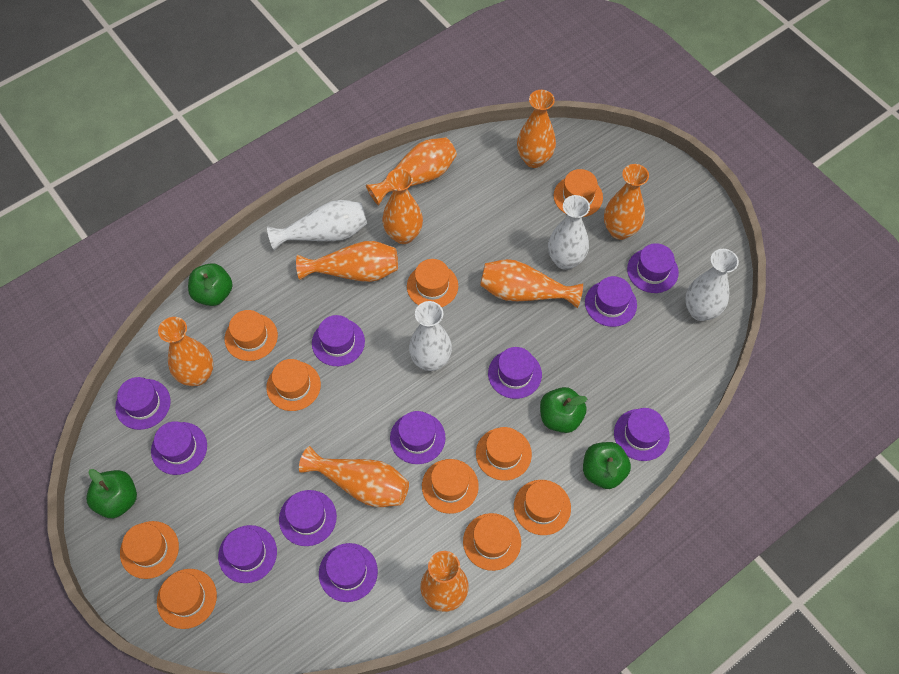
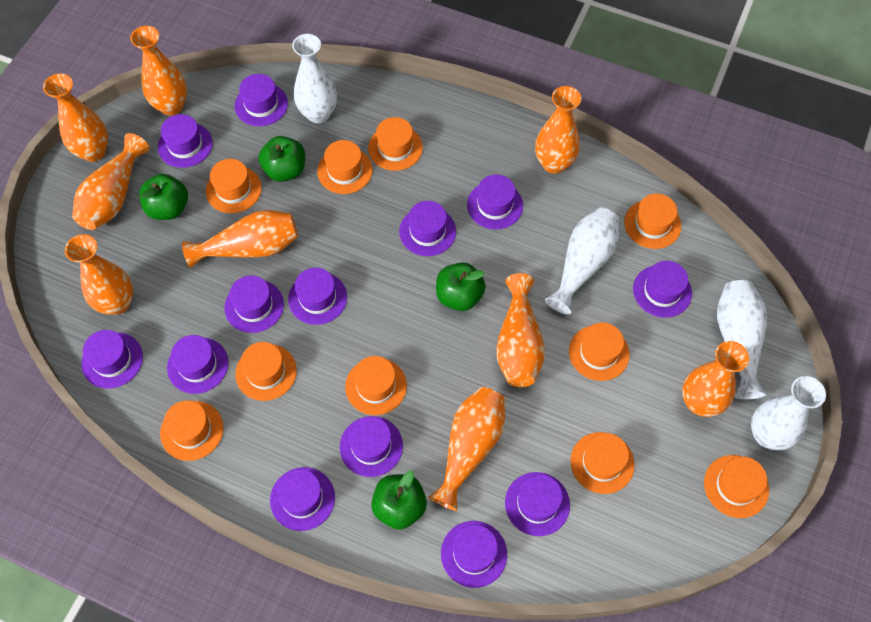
purple hat: [115,377,171,430] [151,421,207,475] [218,525,277,583] [279,490,337,546] [312,315,365,366] [319,543,378,602] [390,411,446,464] [488,347,542,399] [585,276,637,327] [614,408,670,461] [627,243,679,293] = 11 -> [81,330,143,388] [158,114,213,168] [167,335,228,394] [225,276,284,333] [235,74,288,126] [270,467,335,531] [288,268,347,325] [340,416,403,477] [399,201,456,256] [441,521,507,588] [467,174,523,229] [505,472,570,536] [633,261,692,318] = 13

